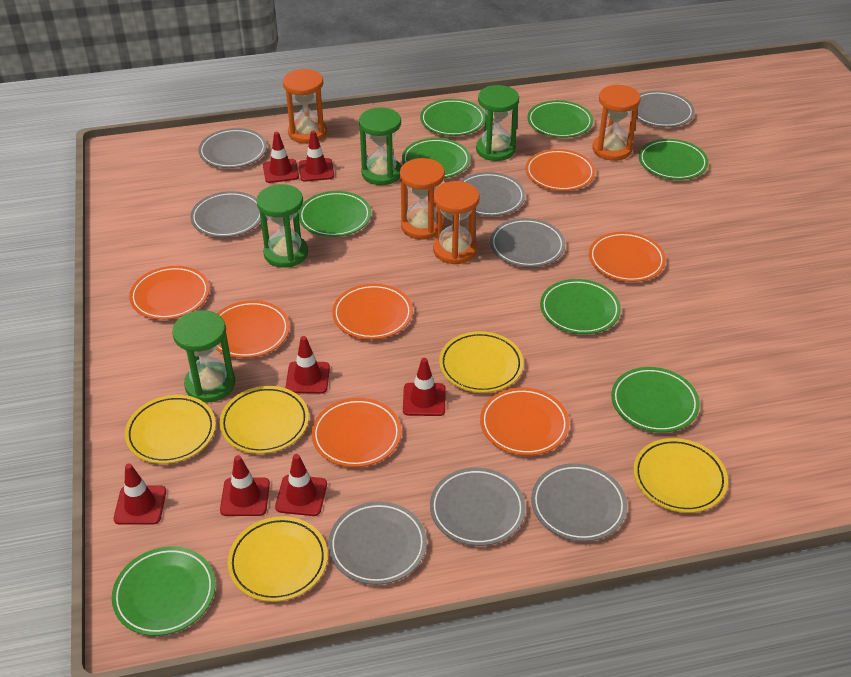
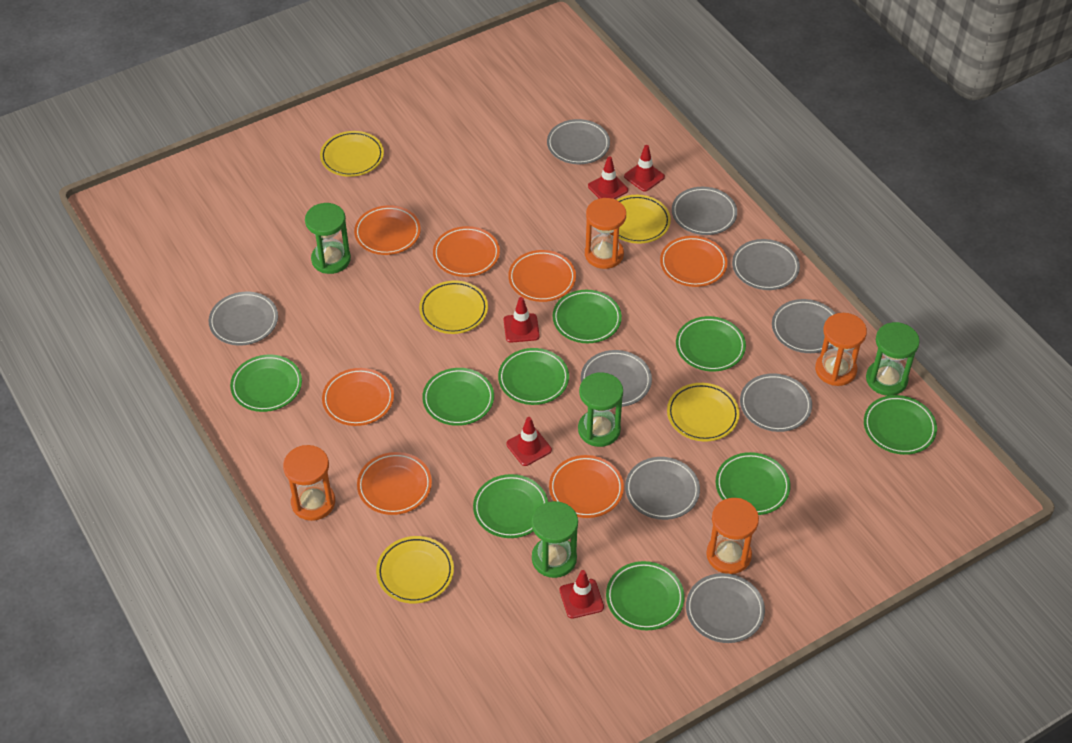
green plate: [112,546,215,636] [298,191,371,237] [402,138,470,178] [420,99,485,136] [527,100,593,138] [540,279,621,334] [611,367,700,433] [639,139,708,180] = 8 -> [230,355,302,412] [422,368,494,426] [473,474,548,538] [498,348,569,405] [553,290,622,343] [606,561,685,630] [676,316,746,372] [716,452,791,515] [864,395,937,455] = 9
grey plate: [190,191,261,237] [198,128,267,168] [328,501,427,585] [430,467,526,546] [461,172,525,216] [490,218,565,267] [531,463,627,541] [631,91,695,127] = 8 -> [209,292,278,345] [547,119,610,164] [581,350,652,407] [625,457,700,520] [672,187,737,235] [686,573,765,643] [732,239,800,290] [740,373,812,432] [772,299,836,353] = 9
red traffic cone: [114,464,166,525] [220,455,270,516] [263,132,299,183] [275,454,327,516] [286,336,330,394] [299,131,334,182] [403,358,446,416] = 7 -> [504,297,540,343] [506,417,552,466] [560,570,604,619] [588,156,628,199] [624,145,665,192] = 5

